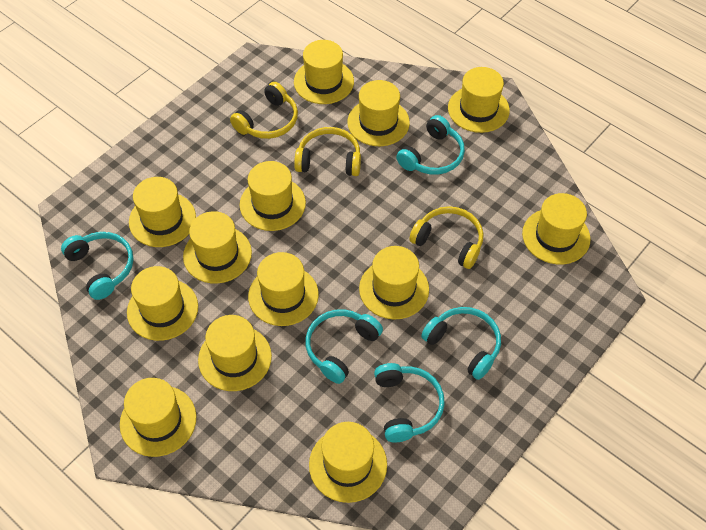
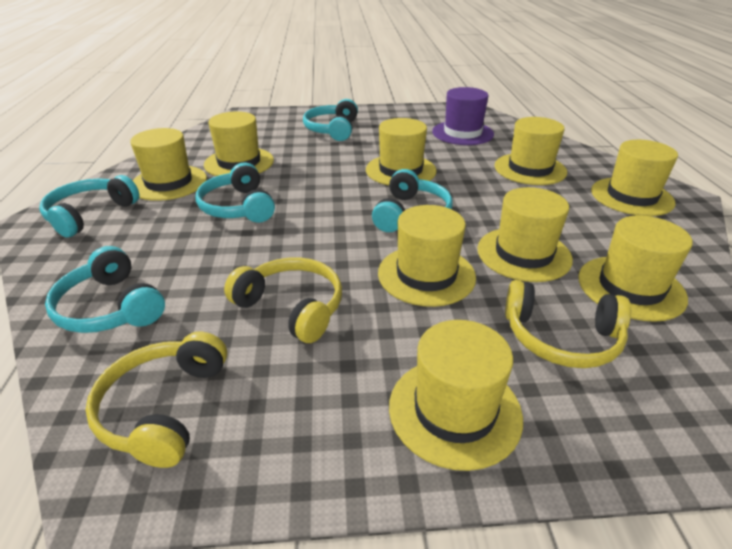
purple hat: none = 0 -> [432,87,494,145] = 1
yellow hat: [120,378,196,457] [127,266,198,341] [129,177,196,247] [183,211,252,283] [198,315,272,391] [240,161,306,231] [248,252,319,326] [294,40,354,104] [309,422,387,503] [347,80,410,146] [359,246,429,320] [448,67,510,133] [522,193,590,265] = 13 -> [130,128,207,201] [204,111,274,176] [366,118,437,185] [378,205,476,307] [389,320,523,471] [477,187,573,282] [494,117,567,185] [578,215,693,322] [591,140,678,216] = 9

